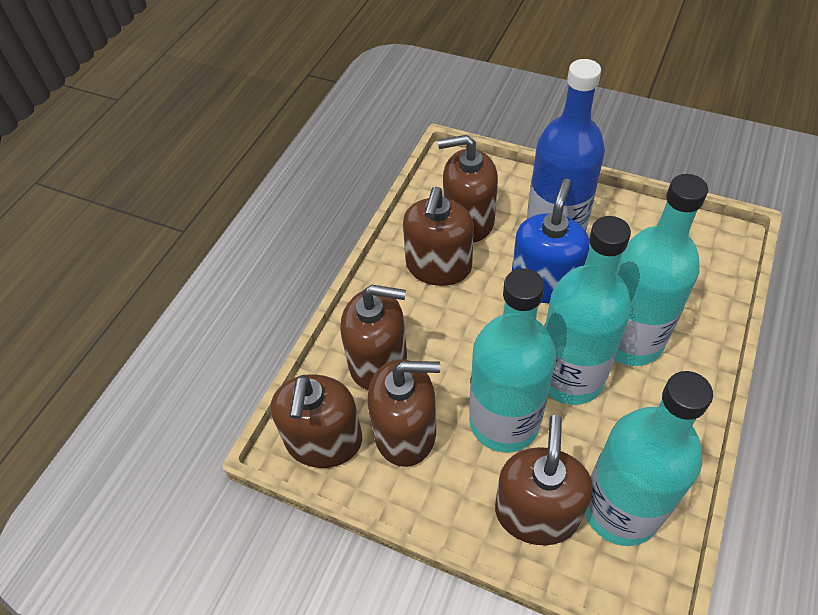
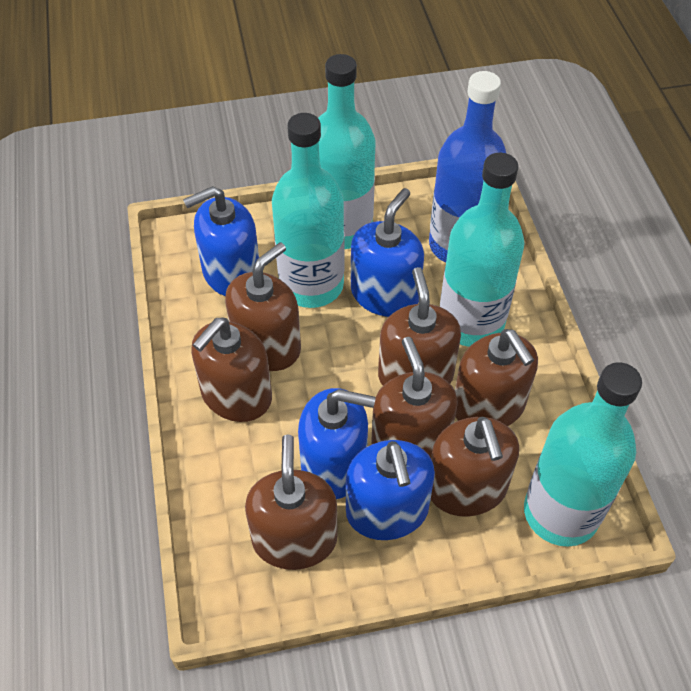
blue soap dispenser: [512,179,590,303] = 1 -> [183,186,259,296] [298,388,376,499] [346,440,435,540] [351,188,424,317] = 4
brown soap dispenser: [271,374,362,468] [340,285,407,390] [367,359,440,467] [403,187,474,286] [438,135,498,243] [495,415,593,545] = 6 -> [191,318,272,422] [225,242,301,371] [245,435,338,570] [371,337,457,458] [378,267,461,385] [431,417,519,517] [455,329,538,426] = 7

